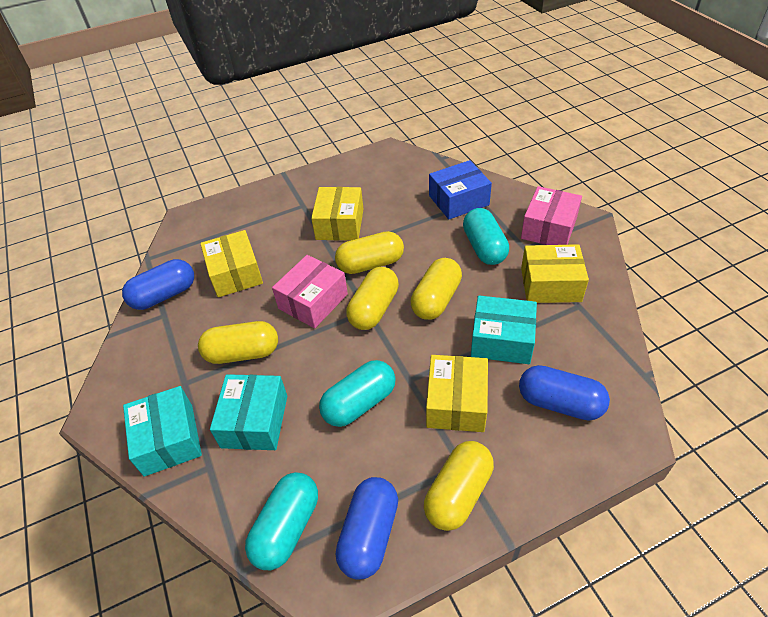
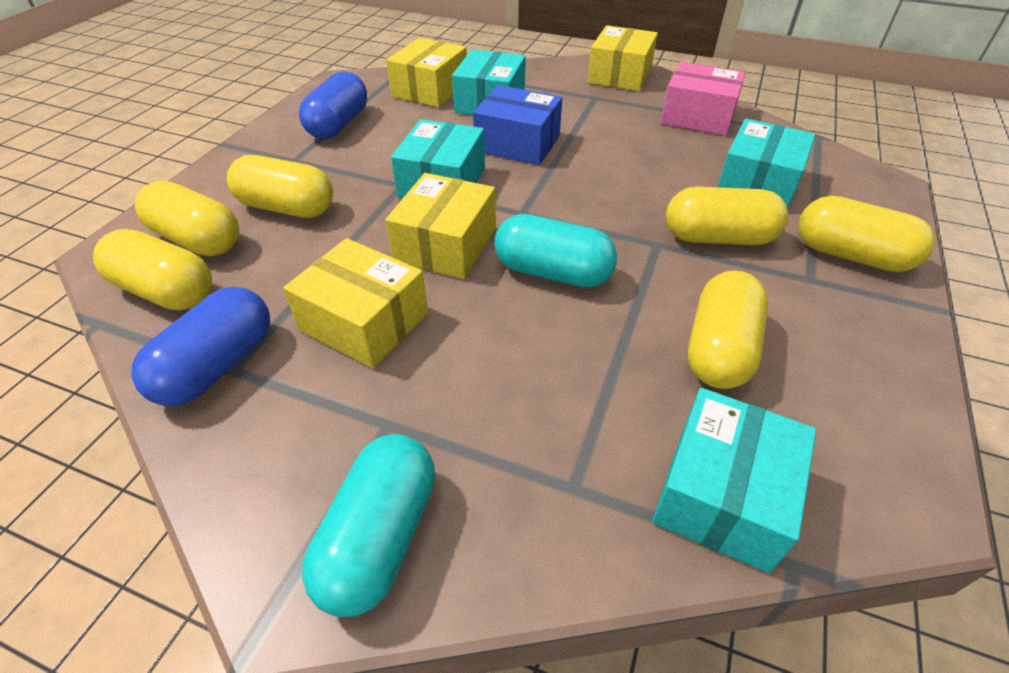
blue capsule: [122,259,194,310] [336,477,398,580] [519,365,610,420] = 3 -> [131,287,270,406] [299,71,367,139] = 2
pink box: [272,255,348,328] [521,186,582,245] = 2 -> [661,62,746,136] = 1
turquoise box: [123,386,202,477] [210,374,287,450] [471,295,537,364] = 3 -> [391,119,485,199] [452,49,526,115] [652,388,816,573] [717,119,815,209] = 4
turquoise capsule: [245,472,318,570] [319,360,396,427] [463,208,509,265] = 3 -> [302,434,435,617] [494,214,617,288] = 2
yellow capsule: [198,321,278,364] [335,231,404,274] [346,267,399,330] [411,258,462,320] [424,441,494,531] = 5 -> [93,229,212,310] [135,181,239,256] [227,155,333,218] [666,186,788,245] [688,270,768,389] [798,196,935,272] = 6

